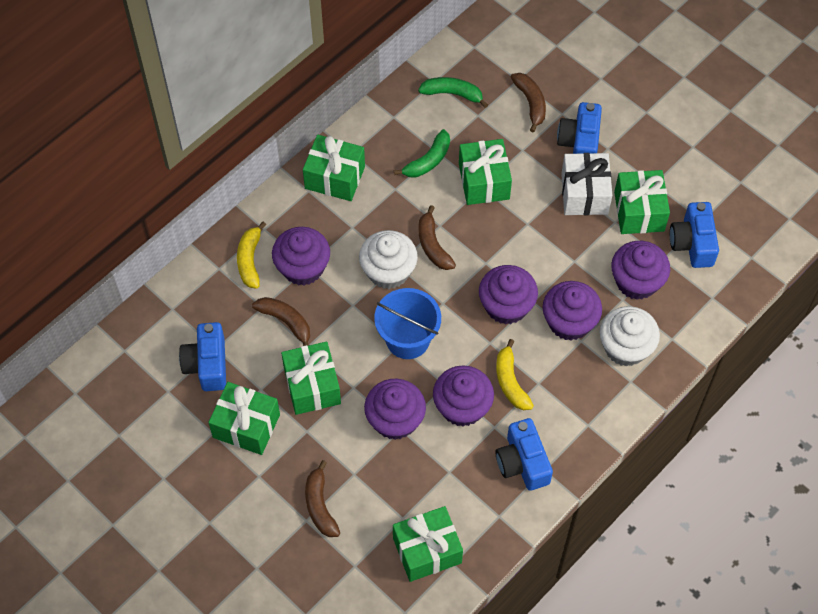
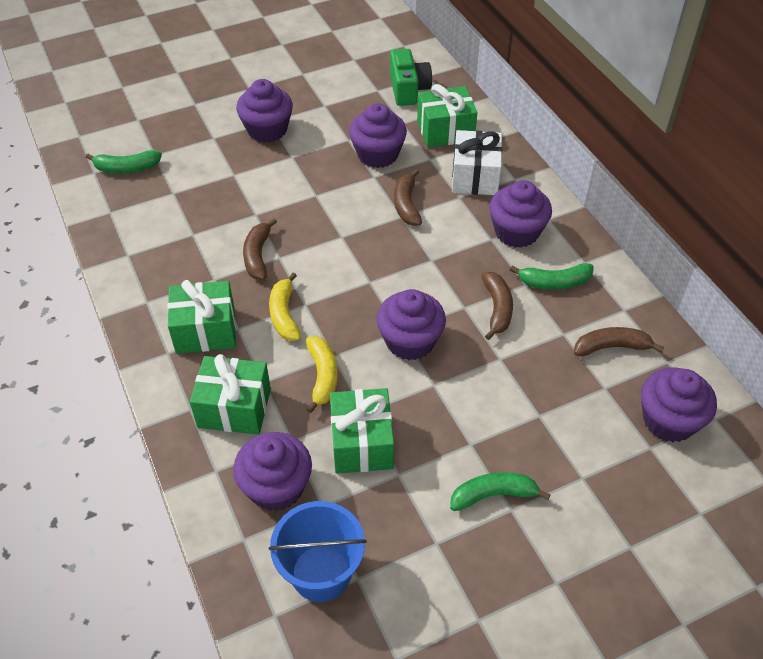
blue camera: [179,322,226,391] [495,418,553,491] [557,102,602,154] [670,202,719,268] = 4 -> none = 0
green banana: [394,129,450,178] [418,77,488,108] = 2 -> [86,150,162,173] [450,472,551,511] [510,263,593,290] = 3
green camera: none = 0 -> [390,49,432,106] = 1
green gift: [208,382,280,455] [281,342,341,415] [303,135,365,201] [393,506,463,582] [459,139,512,205] [614,170,670,234] = 6 -> [167,280,236,354] [190,354,271,435] [330,388,394,474] [417,84,477,148] = 4
white cupcake: [359,230,418,289] [600,306,660,367] = 2 -> none = 0

